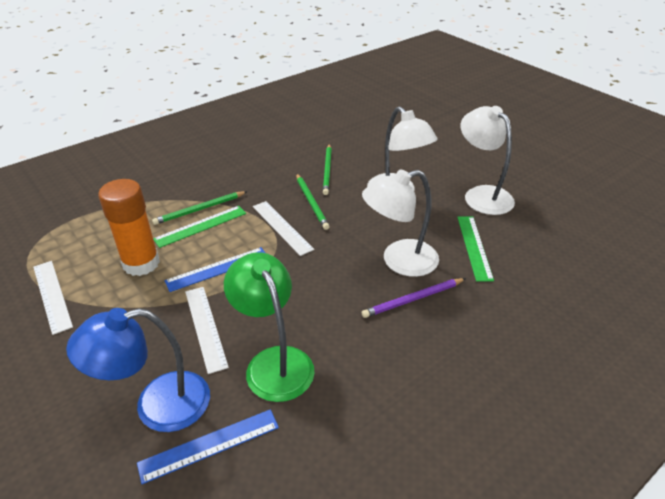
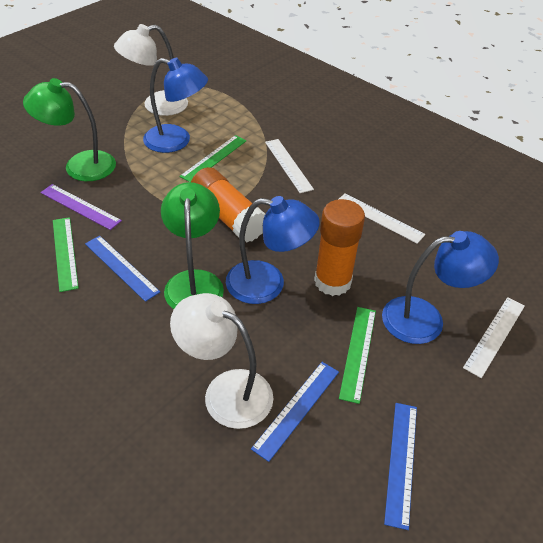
blue lamp: [66,308,210,432] = 1 -> [143,58,208,153] [226,196,320,304] [382,231,499,344] = 3
blue ruler: [137,409,279,484] [164,247,265,292] = 2 -> [85,236,160,302] [251,362,339,462] [384,403,417,530] = 3
green lamp: [224,252,315,402] = 1 -> [23,78,116,181] [161,182,224,309] = 2
green pencil: [152,191,248,225] [296,173,330,230] [323,144,332,195] = 3 -> none = 0
green ruler: [153,206,246,248] [457,217,494,281] = 2 -> [53,217,79,292] [179,135,246,182] [339,307,376,404] = 3
orange glue stick: [98,179,160,276] = 1 -> [191,167,265,242] [314,199,365,296] = 2
purple pencil: [362,278,466,318] = 1 -> none = 0
purple ruler: none = 0 -> [40,184,122,230] = 1
white lamp: [362,169,439,277] [367,106,438,190] [461,106,515,215] = 3 -> [114,24,188,116] [170,293,273,429] = 2

